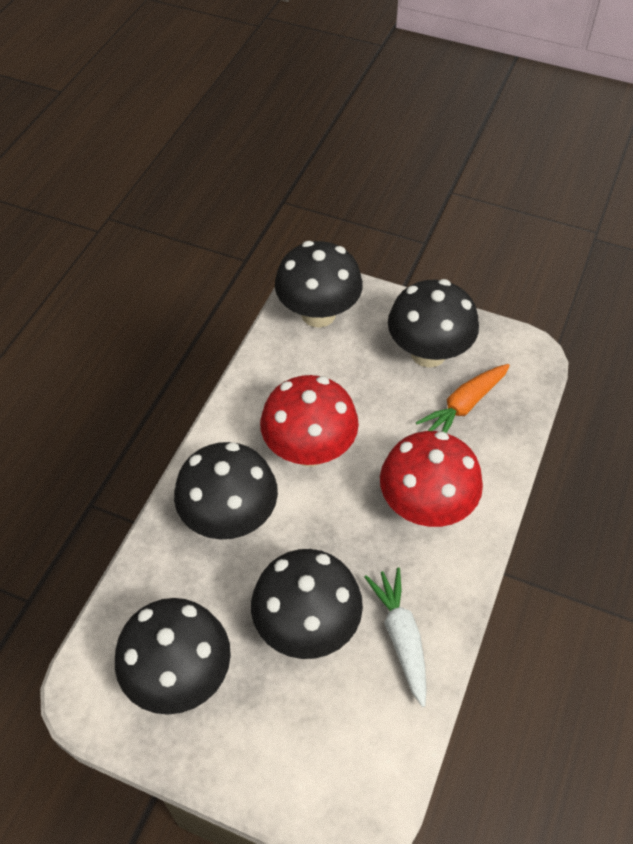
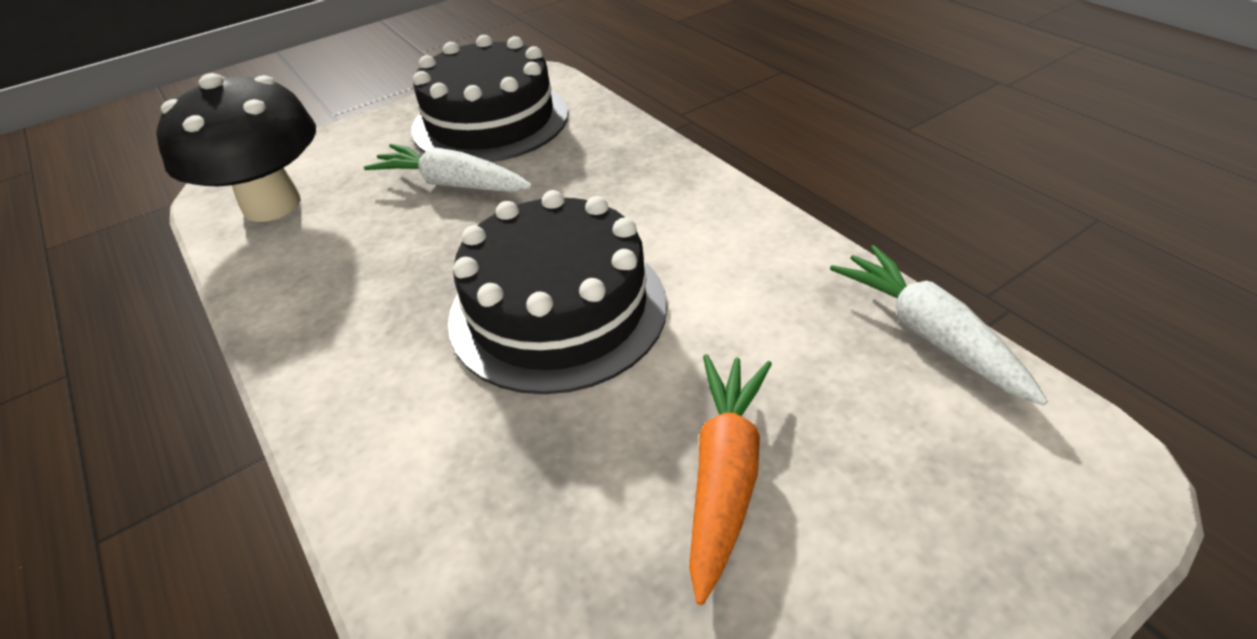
black cake: none = 0 -> [411,35,568,162] [448,190,667,394] = 2
black mushroom: [115,598,231,715] [174,442,278,540] [251,549,363,659] [275,241,363,328] [388,279,479,368] = 5 -> [156,73,316,222] = 1
red mushroom: [260,375,359,467] [380,431,483,527] = 2 -> none = 0
white carrot: [365,567,427,707] = 1 -> [364,144,532,192] [830,245,1048,406] = 2

